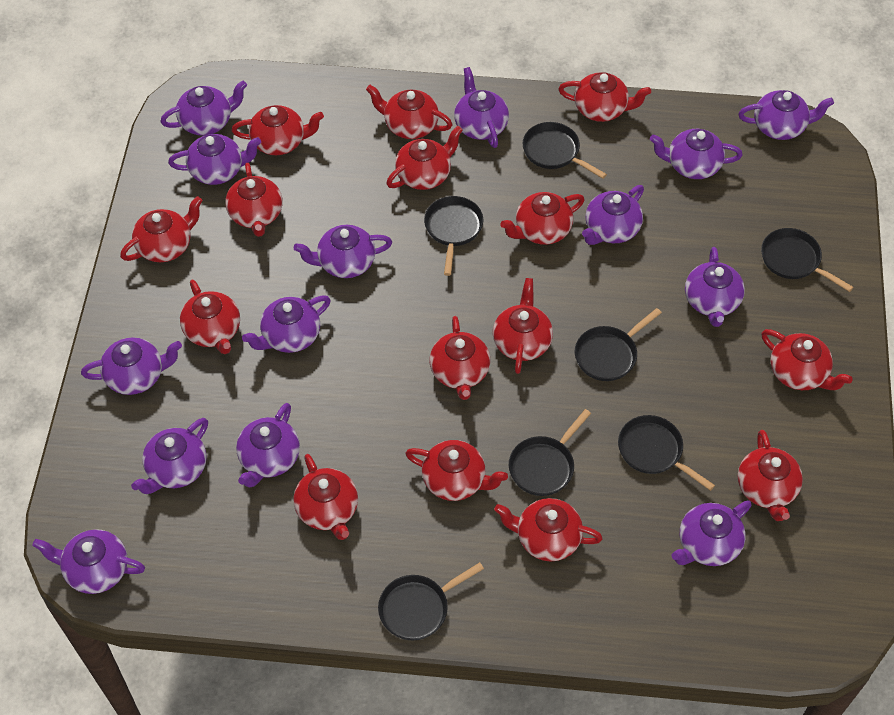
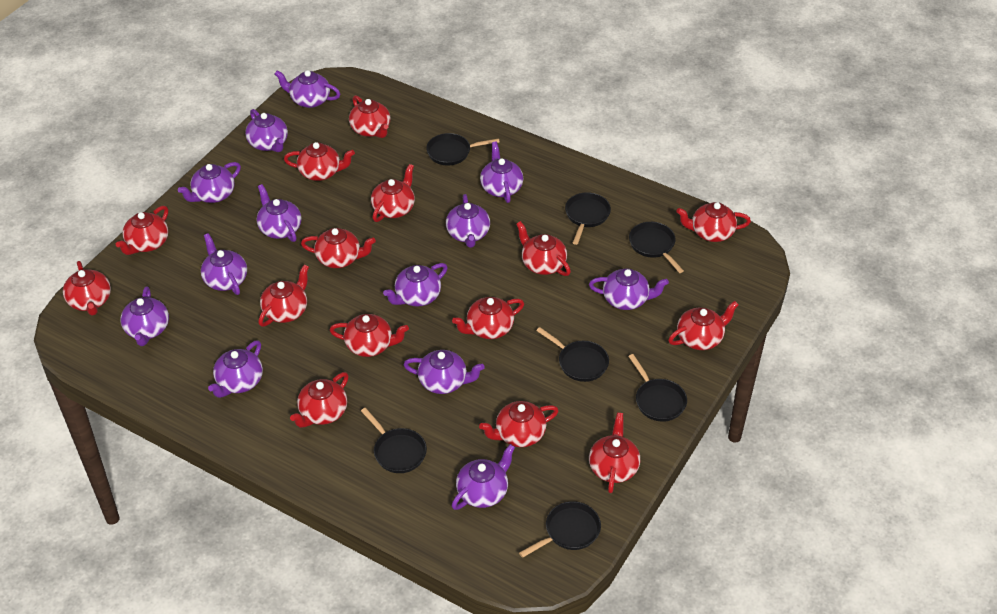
purple teapot: [32,529,145,594] [81,338,182,395] [131,418,208,494] [160,81,247,136] [168,134,261,185] [236,403,300,487] [242,296,331,353] [294,225,392,278] [454,67,509,148] [582,185,644,245] [650,129,743,179] [671,500,752,566] [685,247,745,327] [738,90,834,140] = 14 -> [121,286,169,346] [178,162,241,203] [201,233,247,295] [208,340,263,398] [245,109,288,152] [257,184,302,242] [275,70,340,108] [383,263,448,306] [403,350,485,394] [446,194,490,248] [452,444,515,510] [480,142,523,203] [589,269,669,310] = 13

